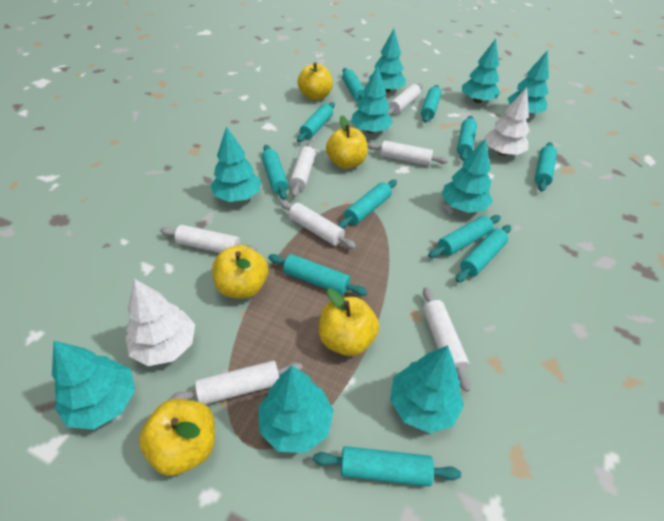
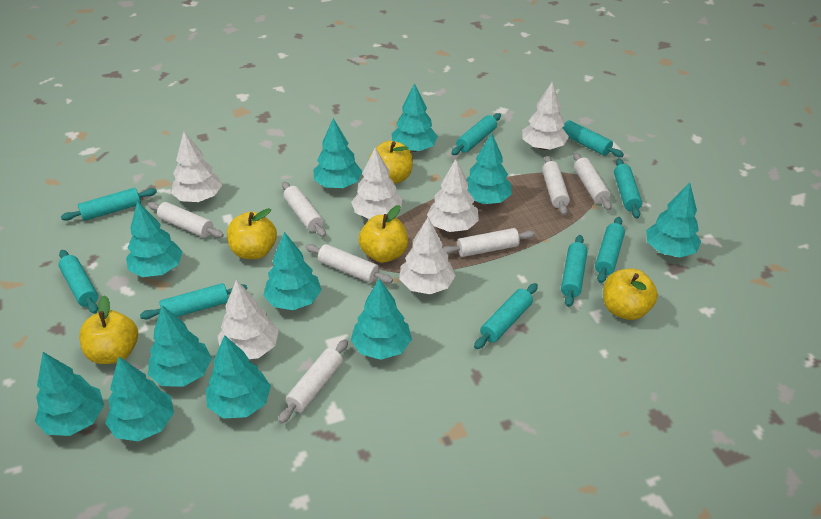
turquoise rolling pin: [262,145,289,200] [268,254,368,296] [297,102,335,142] [313,446,461,486] [338,180,397,229] [342,68,365,101] [421,85,441,123] [429,215,501,258] [456,225,511,283] [457,116,477,161] [535,142,557,192] = 11 -> [59,250,98,314] [61,188,157,221] [140,283,247,319] [451,113,501,155] [474,283,538,349] [561,235,588,307] [562,120,624,157] [595,217,625,283] [614,158,642,218] = 9
turquoise tree: [52,341,135,430] [210,126,261,202] [258,366,334,453] [351,65,393,134] [369,29,406,93] [390,345,464,433] [442,138,493,213] [462,39,500,103] [507,50,549,113] = 9 -> [35,352,104,436] [105,357,174,441] [126,201,183,277] [148,305,212,386] [206,335,271,419] [263,232,321,310] [313,118,362,188] [351,278,412,360] [392,83,438,152] [467,133,512,204] [646,182,701,258] = 11
white tree: [126,279,195,366] [484,87,529,156] = 2 -> [171,132,222,202] [217,280,279,359] [351,147,402,219] [399,217,456,294] [427,159,479,232] [522,82,569,150] = 6

